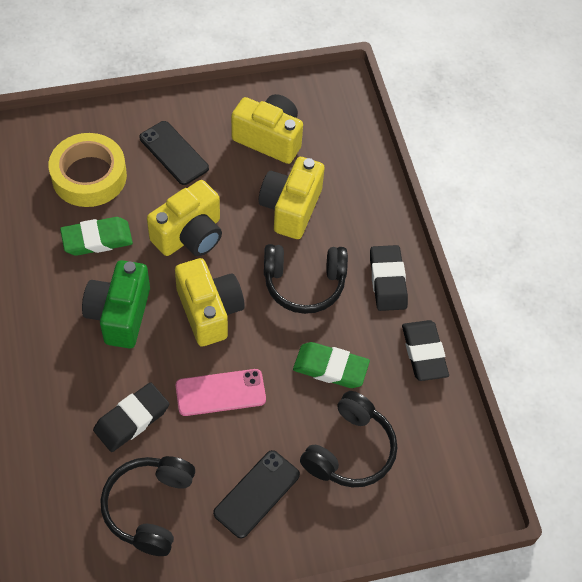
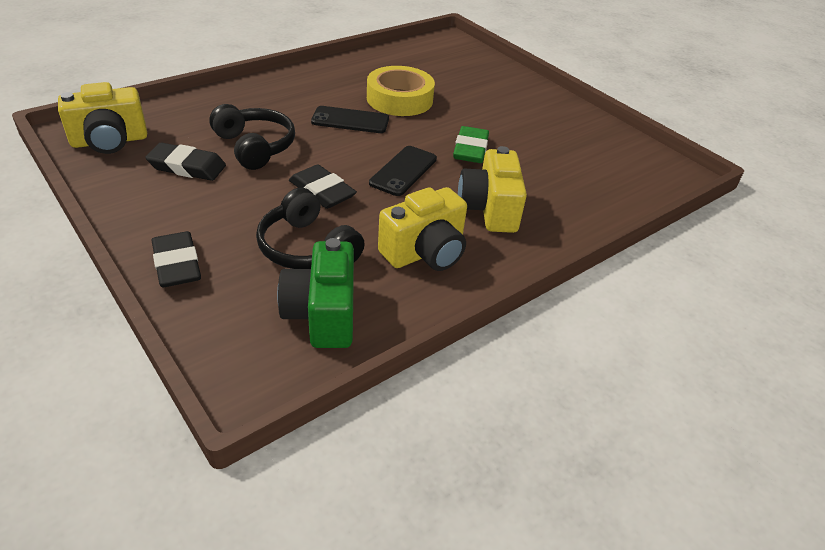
black headphones: [101,456,195,556] [264,244,348,314] [300,391,397,487] = 3 -> [209,104,295,170] [256,188,365,269] = 2
green eraser: [60,217,133,256] [293,342,370,388] = 2 -> [453,126,489,163] = 1
pink phone: [176,369,266,416] = 1 -> none = 0
yellow camera: [147,180,222,256] [175,258,245,347] [231,94,303,164] [258,157,325,239] = 4 -> [58,82,147,154] [378,187,467,271] [458,146,527,233] = 3

